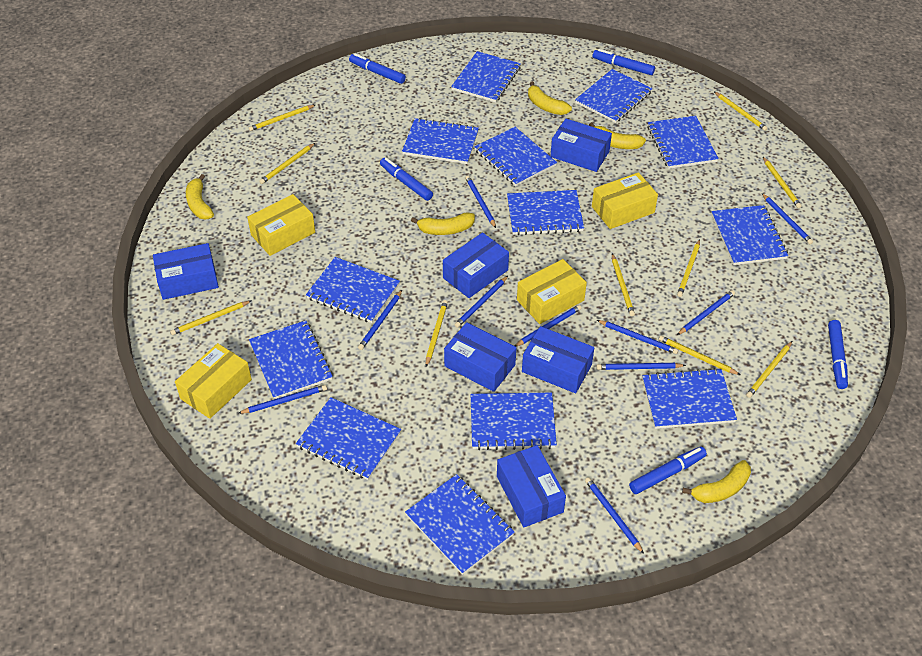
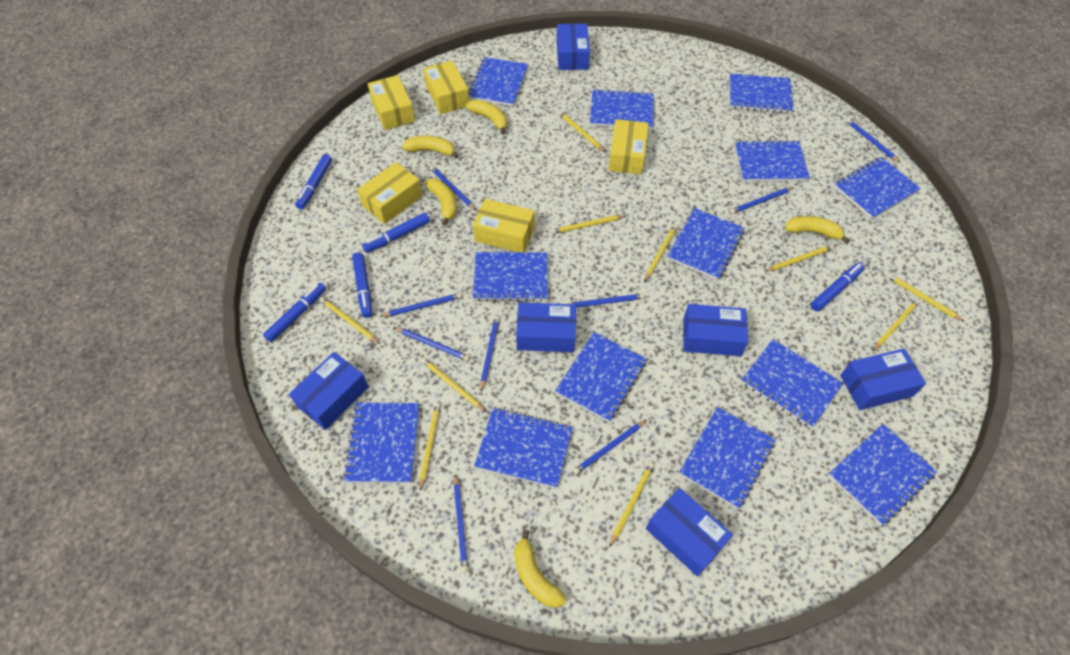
blue pencil: [238,385,327,414] [358,290,402,350] [454,276,508,328] [465,176,496,228] [515,305,581,347] [585,477,644,554] [597,320,678,354] [597,363,686,370] [677,290,735,335] [762,193,813,244] = 10 -> [380,293,462,317] [394,327,470,361] [430,166,477,211] [454,474,468,572] [481,316,500,392] [569,294,645,307] [573,420,646,474] [730,187,794,214] [846,118,901,163] = 9
yellow box: [175,343,252,419] [247,194,315,256] [517,259,587,324] [592,172,658,229] = 4 -> [357,162,422,224] [368,75,415,130] [423,60,469,114] [473,199,535,252] [608,119,649,174] = 5

